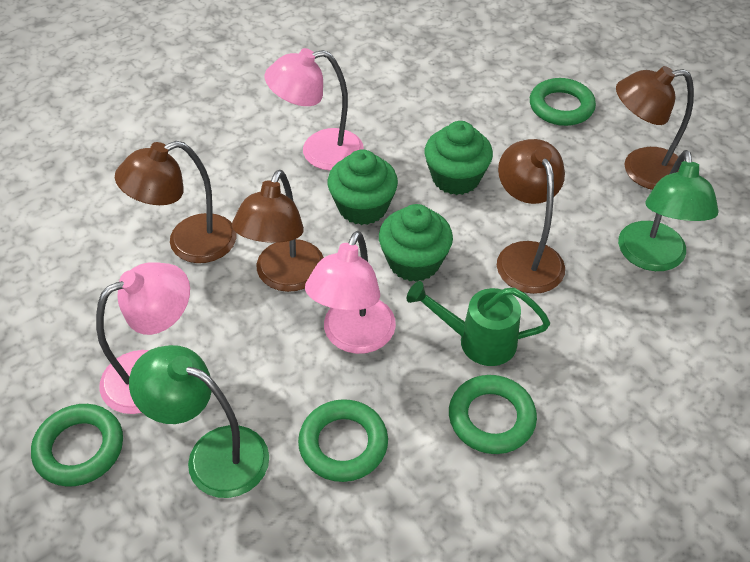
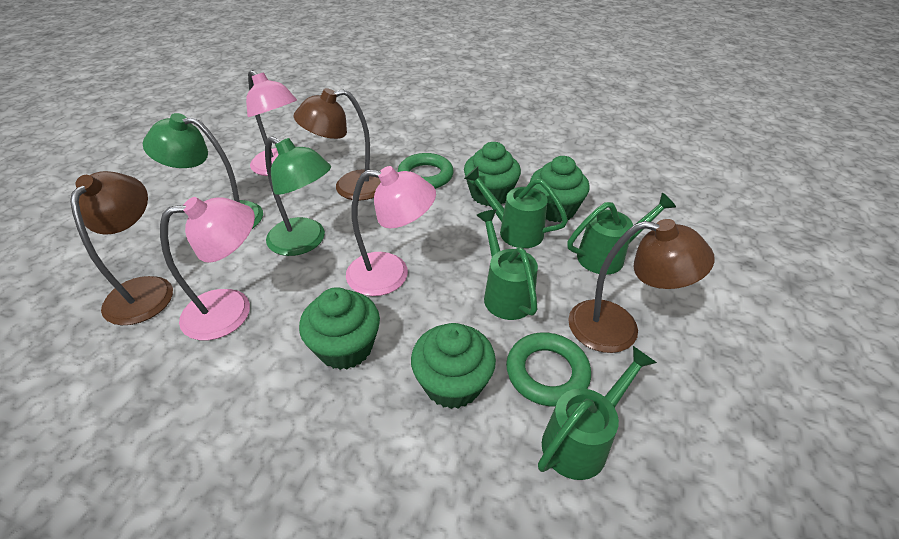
brown lamp: [115,141,237,263] [232,170,324,292] [497,139,565,294] [616,66,694,190] = 4 -> [70,171,173,325] [294,88,381,201] [568,219,715,353] = 3
green cupcake: [328,149,398,225] [379,204,453,282] [425,121,493,195] = 3 -> [299,287,380,370] [411,323,496,409] [464,142,521,206] [530,156,590,222] = 4
green ring: [31,404,123,487] [298,399,388,482] [449,375,537,454] [530,78,596,126] = 4 -> [398,153,454,189] [506,332,591,406] = 2
green watering can: [407,281,550,366] = 1 -> [464,166,568,248] [476,209,538,320] [538,346,657,480] [567,193,676,275] = 4

